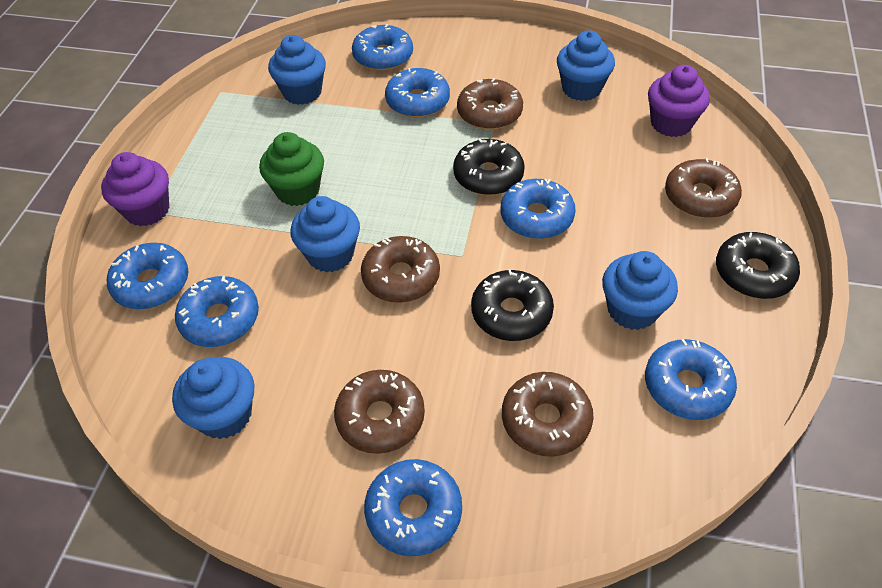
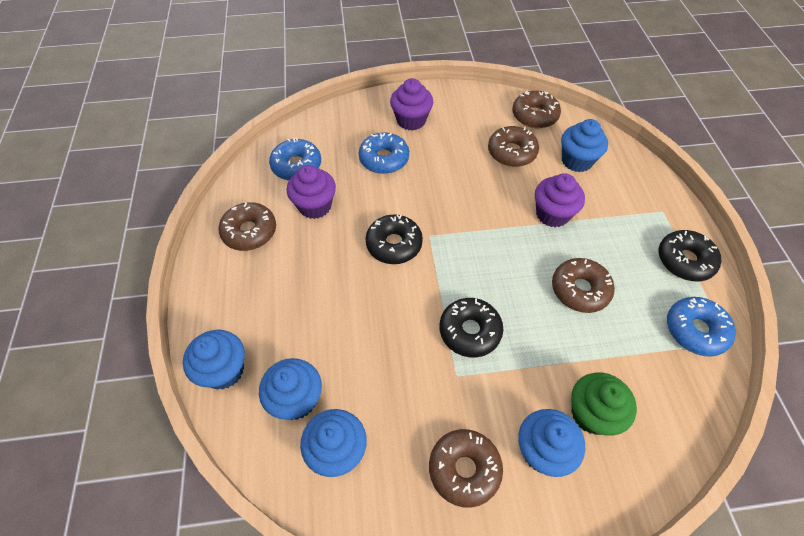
blue donut: [107,243,189,309] [175,276,259,347] [352,24,413,71] [364,459,462,556] [385,68,450,118] [500,179,576,239] [645,339,737,420] = 7 -> [269,138,321,180] [359,132,409,174] [667,297,736,357] = 3
purple cupcake: [101,152,169,226] [648,65,710,137] = 2 -> [286,165,336,219] [390,78,433,131] [535,173,585,228] = 3

